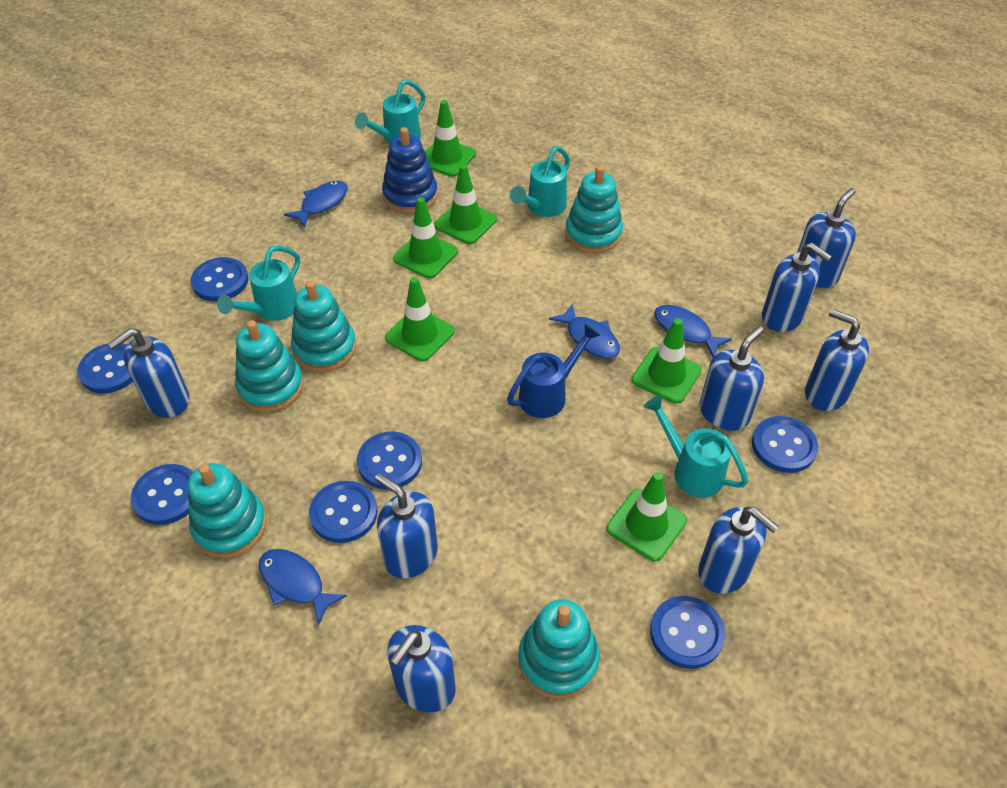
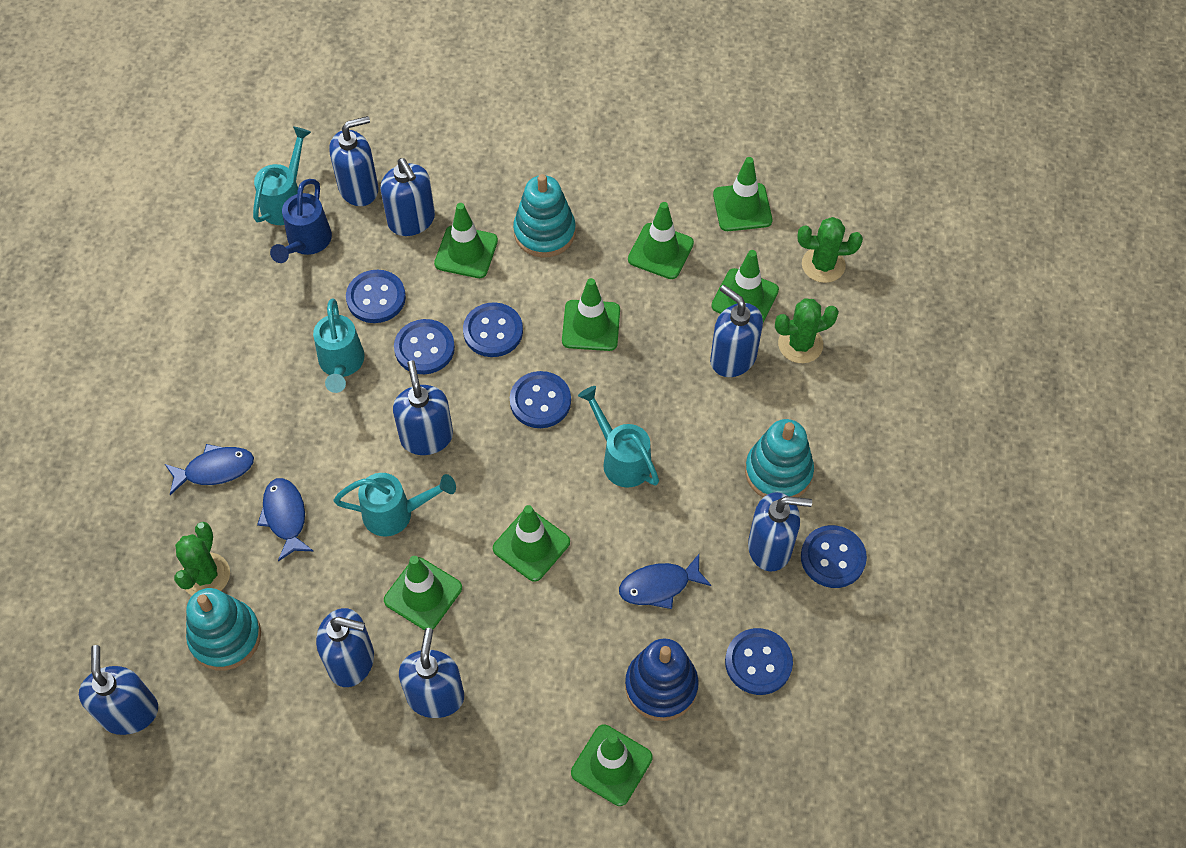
blue button: [77,343,133,393] [131,464,193,525] [191,257,249,301] [309,481,378,543] [357,431,422,490] [650,596,725,669] [752,416,818,473] = 7 -> [346,270,406,323] [394,319,455,374] [463,302,523,357] [510,371,571,428] [725,628,793,695] [801,525,867,588] = 6
blue fish: [259,549,347,625] [284,181,348,227] [549,303,620,359] [654,305,732,357] = 4 -> [165,444,254,495] [257,478,313,562] [619,554,711,609] = 3
green cactus: none = 0 -> [174,522,230,596] [775,298,839,363] [798,217,863,283] = 3
green traffic cone: [385,277,455,361] [393,197,458,278] [425,100,476,177] [434,164,497,244] [607,472,687,561] [632,318,702,404] = 6 -> [384,556,462,630] [434,203,498,278] [493,505,570,582] [562,278,620,351] [571,724,653,806] [628,202,694,279] [711,250,779,322] [713,157,772,231] = 8
turquoise stacking toy: [188,463,267,558] [235,320,304,412] [291,281,356,372] [519,599,600,699] [565,166,623,253] = 5 -> [186,588,261,671] [513,174,576,258] [745,419,814,497] = 3

